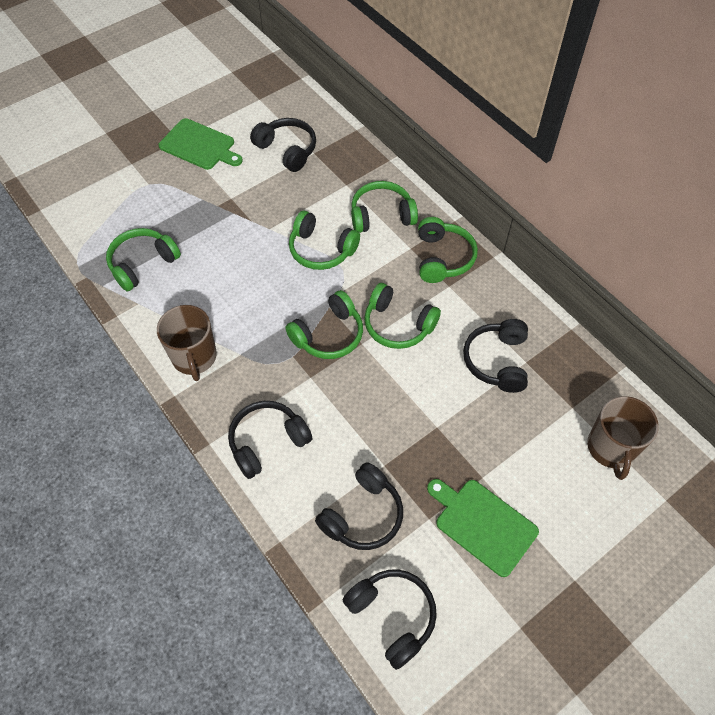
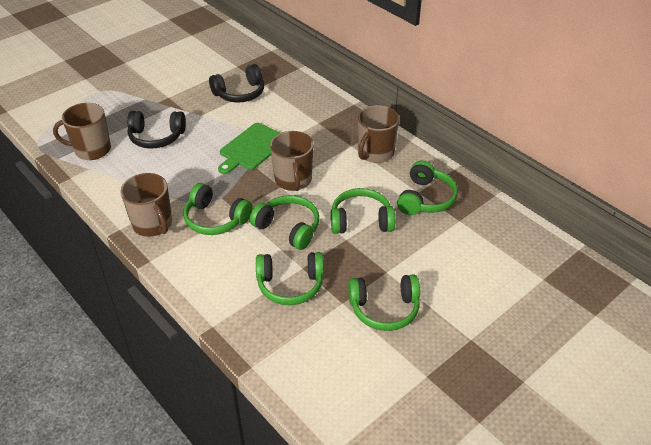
black headphones: [228,401,312,479] [250,118,316,172] [315,462,403,550] [343,569,437,670] [463,319,528,393] = 5 -> [127,111,186,149] [209,64,264,102] = 2
brown mug: [157,305,217,381] [587,396,659,480] = 2 -> [53,103,111,160] [120,173,172,237] [270,131,313,191] [358,105,399,163] = 4
green cutting board: [158,118,243,170] [427,479,539,577] = 2 -> [218,123,280,174] = 1

